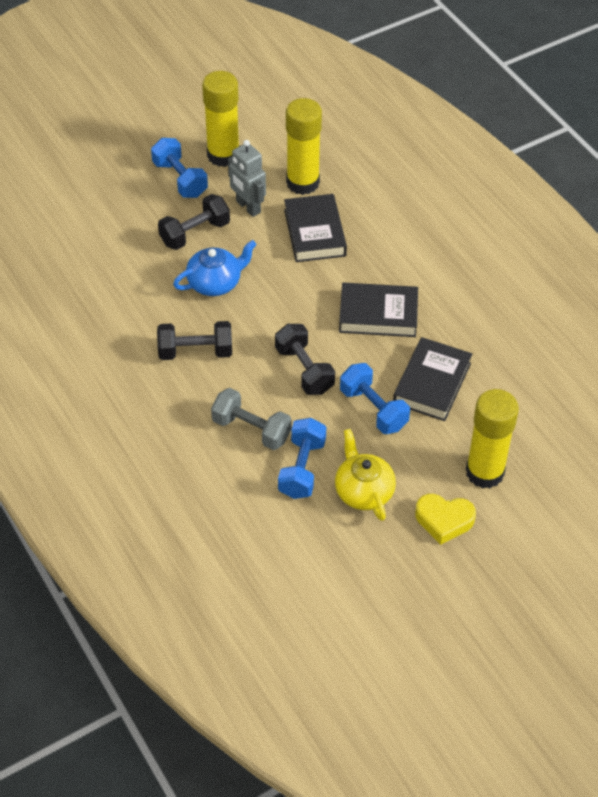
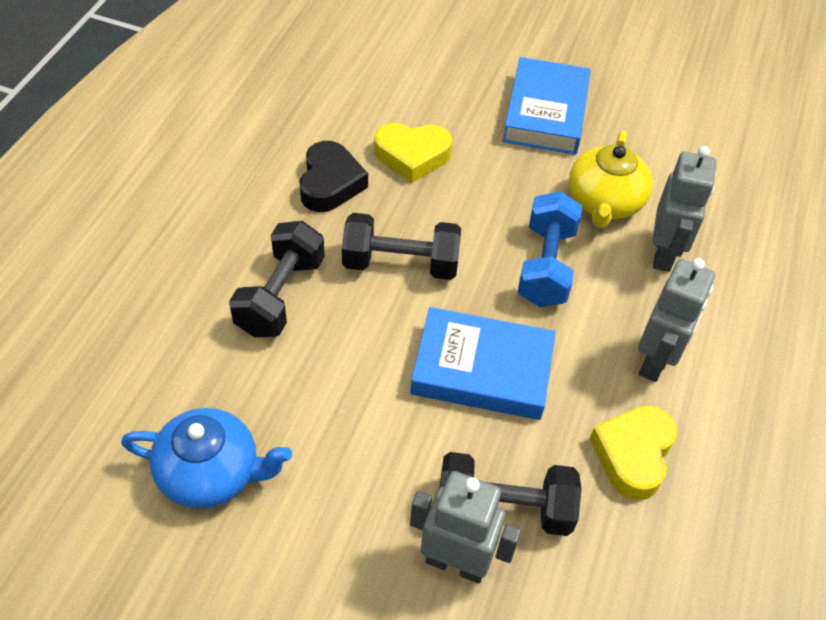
black book: [284,194,347,262] [339,283,418,337] [393,337,472,421] = 3 -> none = 0
black heart: none = 0 -> [300,141,368,212] = 1
blue book: none = 0 -> [410,307,556,420] [503,57,591,155] = 2
blue dumbbell: [151,138,208,198] [278,418,326,499] [340,363,410,434] = 3 -> [517,191,582,307] = 1
grey dumbbell: [211,388,292,450] = 1 -> none = 0
grey robot: [228,140,266,217] = 1 -> [410,471,521,583] [638,258,715,382] [652,146,716,272] = 3
yellow glue stick: [202,71,240,167] [286,98,322,195] [466,389,519,488] = 3 -> none = 0
yellow heart: [415,494,476,545] = 1 -> [374,123,452,183] [590,406,677,500] = 2

